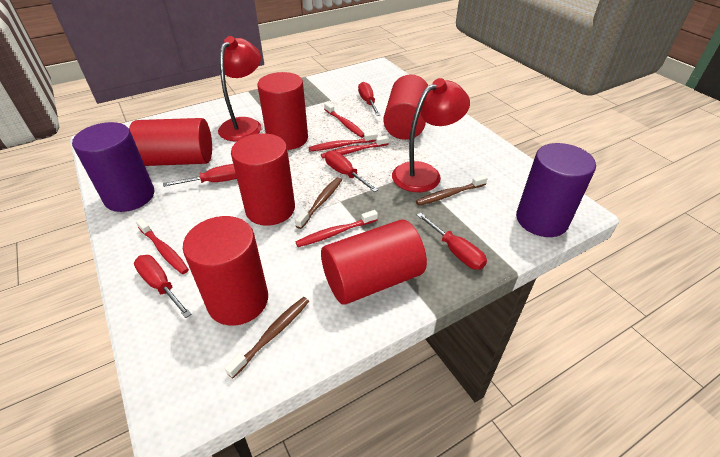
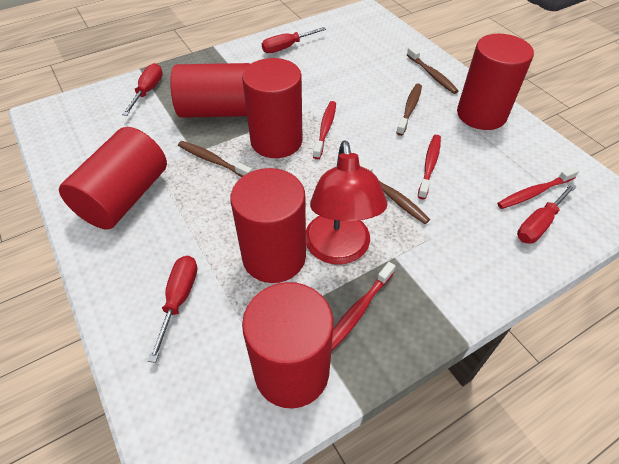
brown toothbrush: [224,297,309,378] [295,177,342,229] [416,175,488,206] = 3 -> [178,141,252,177] [359,160,430,224] [396,84,422,136] [407,47,459,94] = 4
purple cylinder: [72,122,154,212] [516,143,596,237] = 2 -> none = 0
red lamp: [218,36,261,141] [392,78,470,192] = 2 -> [306,140,388,265] = 1
red screwdriver: [134,255,191,318] [163,164,237,187] [325,151,378,192] [358,82,380,116] [417,212,487,270] = 5 -> [122,63,163,116] [148,256,197,363] [262,27,326,53] [517,183,577,244] = 4
red toothbrush: [136,218,189,274] [295,210,378,247] [308,132,377,151] [321,135,389,159] [324,102,364,138] = 5 -> [313,101,336,159] [331,262,396,352] [418,135,441,199] [497,167,579,209] = 4

